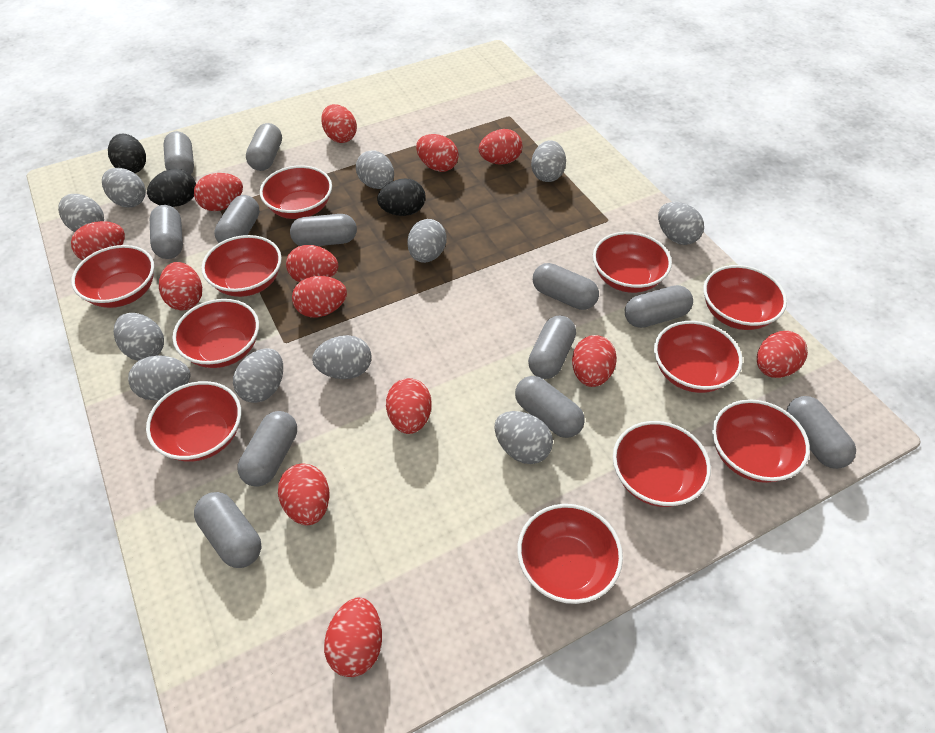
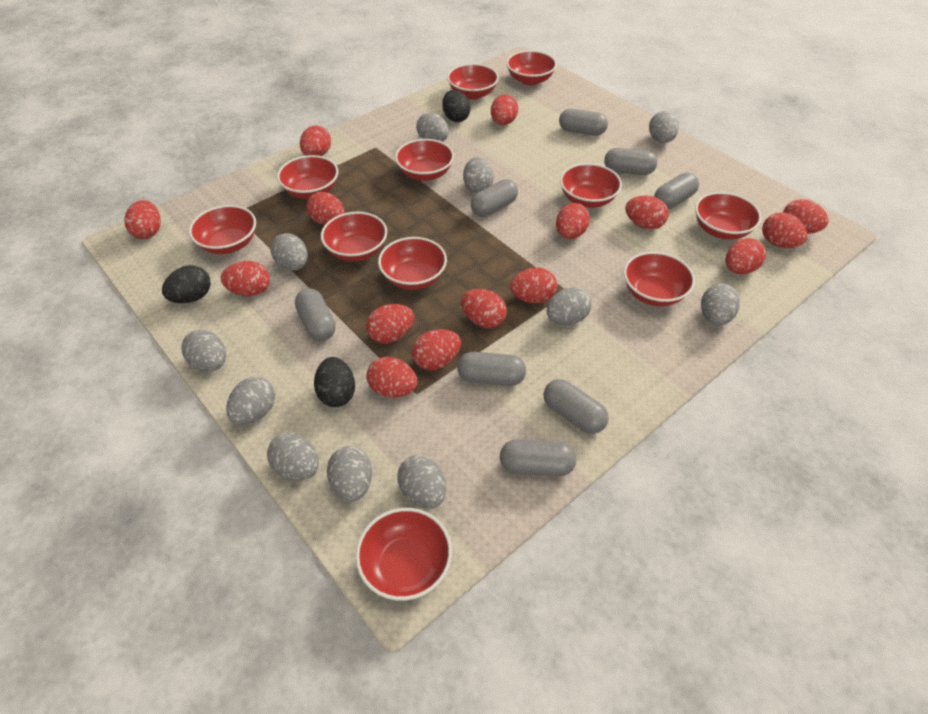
grey capsule: [150,205,183,259] [163,131,194,175] [194,492,261,568] [214,195,260,243] [238,411,297,487] [246,123,282,171] [290,214,357,246] [515,376,585,438] [528,316,576,379] [533,263,599,310] [625,285,693,328] [787,396,856,469] = 12 -> [295,288,336,341] [457,352,526,386] [471,179,518,217] [500,439,576,476] [544,379,609,434] [559,109,608,136] [604,148,657,175] [654,173,699,209] = 8
red egg: [71,221,125,260] [159,262,202,310] [194,173,243,211] [278,464,330,526] [286,245,338,282] [292,276,347,317] [321,104,357,143] [324,598,382,677] [386,378,432,434] [416,134,459,172] [479,129,522,165] [572,335,617,387] [757,331,808,378] = 13 -> [124,200,161,239] [221,261,270,296] [300,126,331,156] [307,192,345,225] [366,304,414,344] [366,357,418,398] [412,329,461,370] [461,289,507,328] [491,94,518,125] [510,268,557,303] [556,203,590,239] [625,196,669,230] [726,238,766,274] [762,212,807,248] [783,199,829,234] = 15

